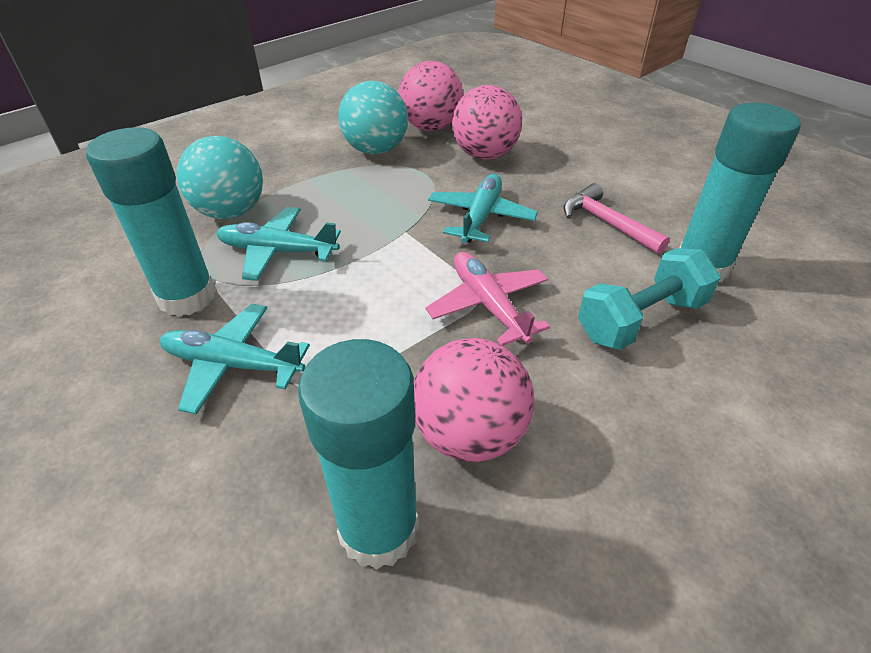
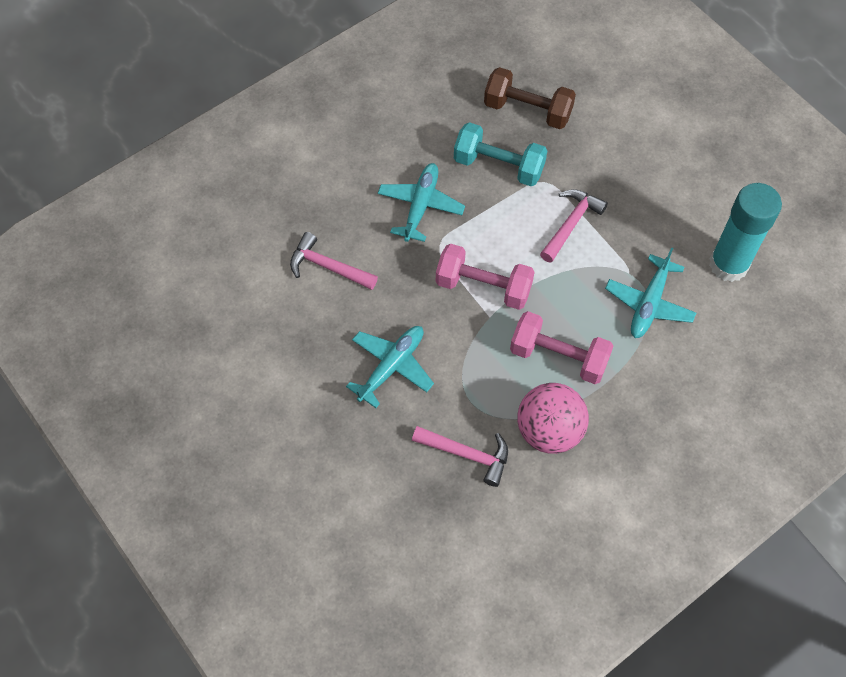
brown dumbbell: none = 0 -> [484,67,576,129] = 1
pink ball: [398,61,463,131] [414,338,534,462] [452,85,522,160] = 3 -> [517,383,589,454] = 1
pink dumbbell: none = 0 -> [436,244,535,310] [510,311,614,384] = 2
pink hammer: [563,183,670,254] = 1 -> [290,232,378,290] [412,426,508,487] [540,189,608,262] = 3
pink plane: [425,252,550,346] = 1 -> none = 0
turquoise ball: [177,136,263,219] [338,81,408,155] = 2 -> none = 0
turquoise glue stick: [86,127,216,317] [298,339,419,570] [679,103,801,282] = 3 -> [709,183,782,282] = 1

